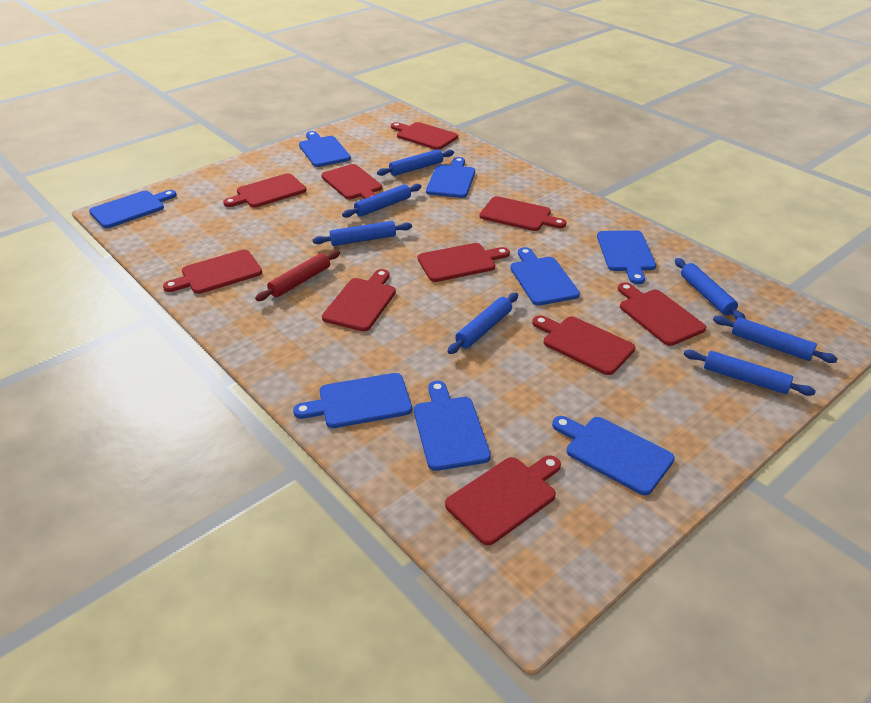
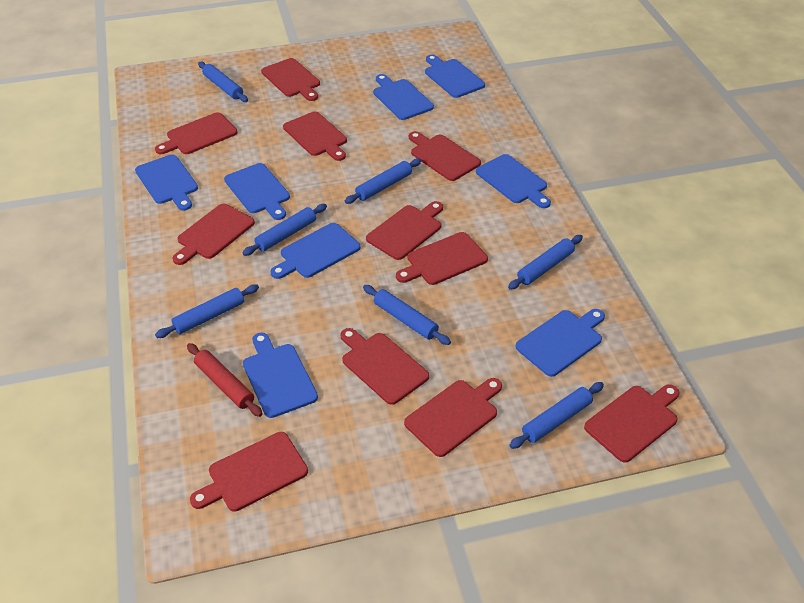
red cutting board: [163,250,262,294] [223,173,307,208] [321,164,382,199] [322,269,396,331] [391,122,458,150] [418,243,510,282] [445,455,561,545] [479,196,566,231] [532,315,635,375] [618,282,706,346] = 10 -> [155,113,238,154] [173,204,255,265] [190,432,308,512] [261,58,320,101] [283,112,347,161] [340,328,429,405] [366,201,443,260] [396,232,488,285] [404,378,502,457] [409,131,481,181] [584,384,679,463] = 11

